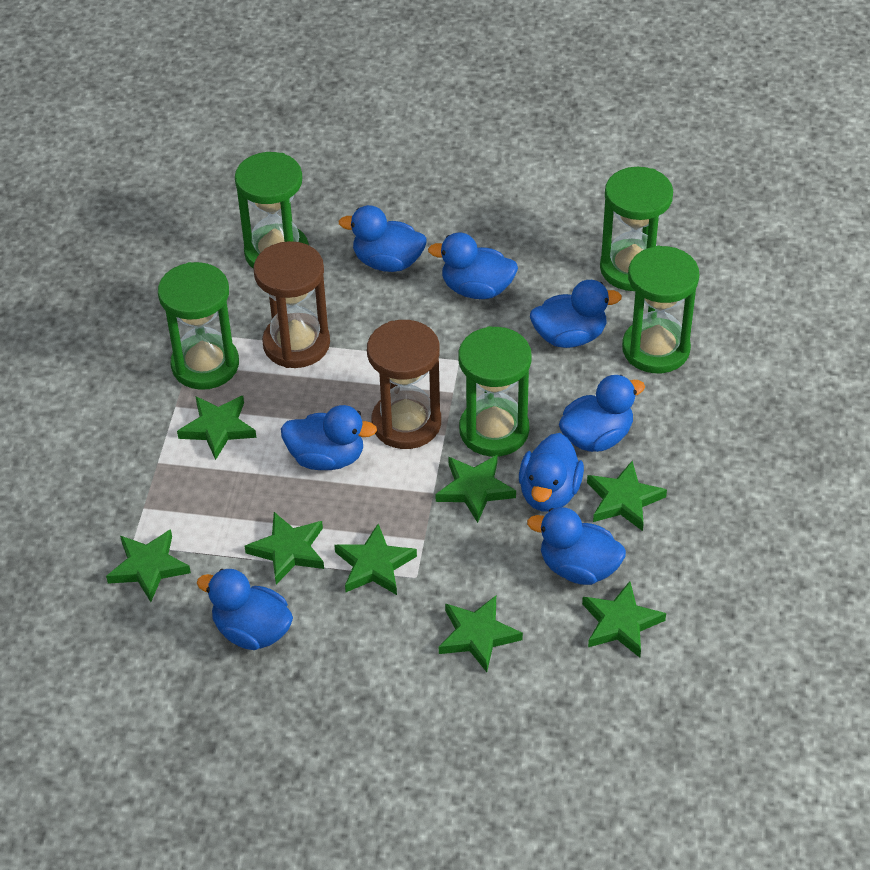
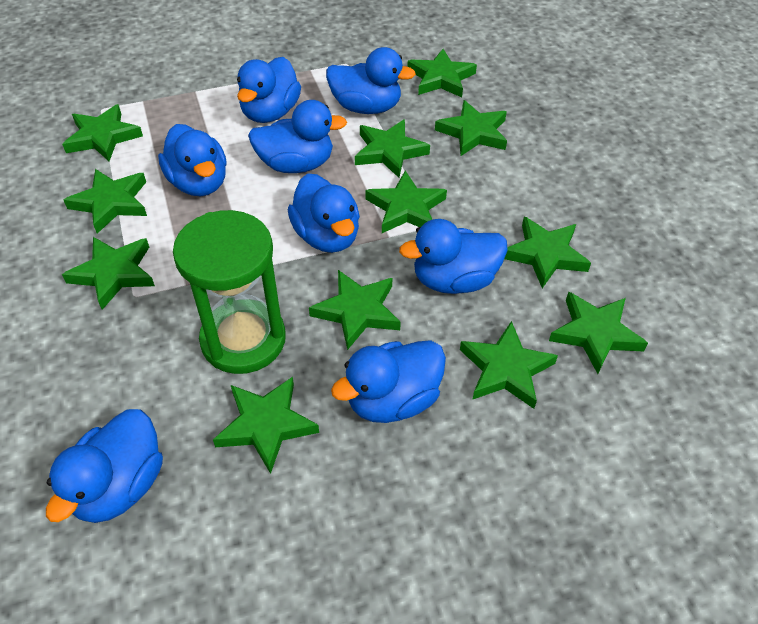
brown hourglass: [253,241,330,368] [367,320,441,449] = 2 -> none = 0
green hourglass: [158,262,239,390] [235,152,309,268] [458,326,532,457] [600,167,673,291] [622,246,699,373] = 5 -> [173,210,286,374] = 1
green star: [106,529,191,602] [177,396,256,460] [245,512,324,584] [334,524,417,595] [435,455,516,523] [439,596,523,672] [582,581,666,658] [587,461,667,531] = 8 -> [62,104,143,161] [62,237,155,310] [64,169,147,233] [213,377,319,474] [309,270,401,350] [355,119,430,178] [365,171,447,233] [407,49,477,97] [435,100,507,156] [460,321,558,409] [504,217,591,288] [549,292,648,374] = 12

